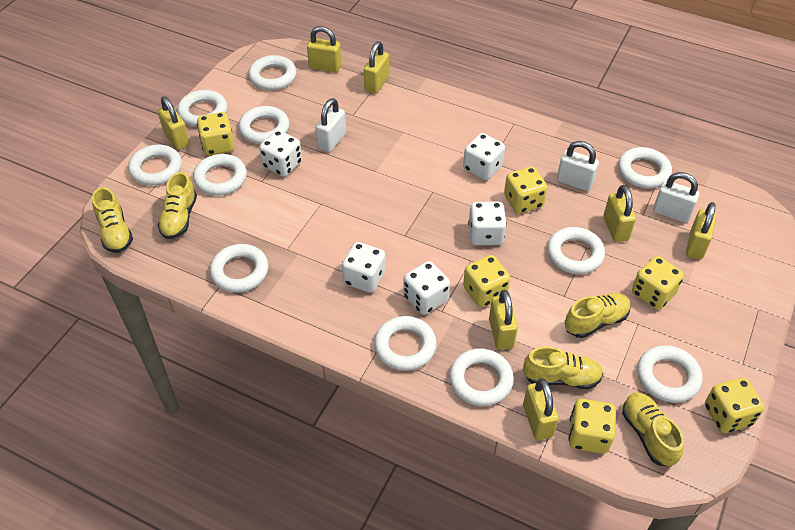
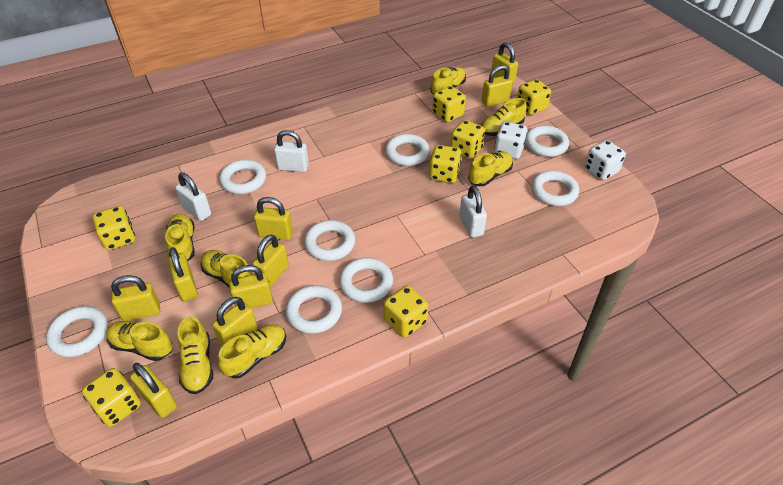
white dice: [259,130,302,177] [342,242,386,293] [403,261,450,315] [463,133,505,180] [468,202,507,245] = 5 -> [494,122,527,159] [585,140,626,180] = 2
white ring: [128,145,182,186] [177,90,227,127] [193,154,247,196] [210,244,268,293] [238,106,289,144] [248,55,297,90] [374,316,437,371] [449,348,514,406] [547,227,605,274] [618,147,672,188] [637,345,703,403] = 11 -> [46,306,108,357] [219,160,266,194] [286,285,342,334] [304,220,355,261] [339,258,393,303] [385,134,430,166] [525,125,569,157] [531,171,579,206] = 8
yellow dice: [197,112,235,156] [463,255,510,307] [504,167,547,214] [568,399,616,454] [632,256,684,310] [705,377,765,433] = 6 -> [82,368,141,427] [93,206,135,250] [384,286,428,337] [429,145,462,183] [432,86,466,122] [450,120,485,159] [517,79,551,115] = 7
yellow padlock: [158,96,190,150] [307,26,342,72] [364,41,389,94] [489,290,518,350] [523,378,559,440] [603,185,636,242] [686,202,716,260] = 7 -> [111,275,160,321] [130,363,177,418] [168,247,198,302] [212,297,258,346] [229,265,273,308] [253,234,289,287] [254,197,293,240] [482,65,512,107] [491,43,518,84] = 9
yellow shoe: [92,187,133,253] [158,172,197,239] [523,346,603,389] [565,293,631,338] [622,392,684,467] = 5 -> [106,321,172,361] [165,214,195,261] [177,317,213,394] [200,250,253,288] [218,324,286,379] [431,67,466,95] [468,152,513,186] [481,98,527,136] = 8

